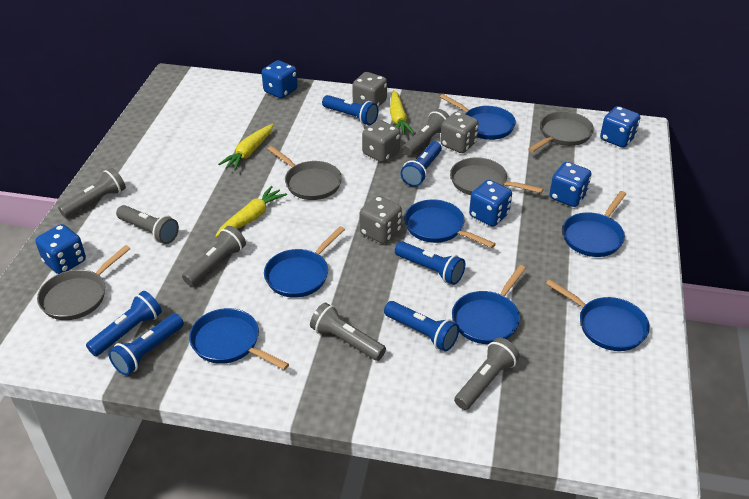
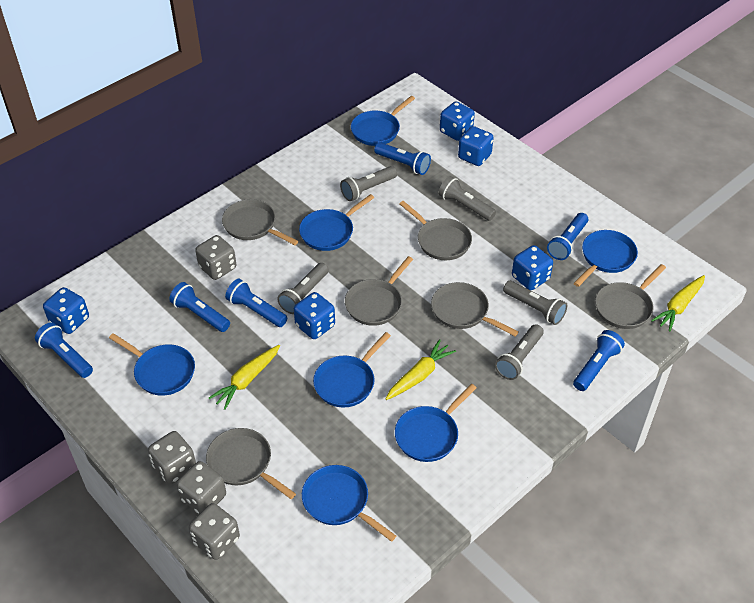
grey flashlight: [58,168,126,218] [116,205,179,244] [182,226,246,286] [310,303,386,361] [402,109,449,156] [454,338,520,410] = 6 -> [277,263,329,314] [340,166,397,201] [438,176,496,221] [495,324,544,380] [503,281,567,325] = 5
grey pan: [37,245,131,320] [268,146,342,200] [450,157,543,195] [528,111,594,152] = 4 -> [206,428,296,499] [222,199,298,245] [345,256,413,326] [399,201,472,260] [431,282,519,336] [595,264,666,329] = 6

